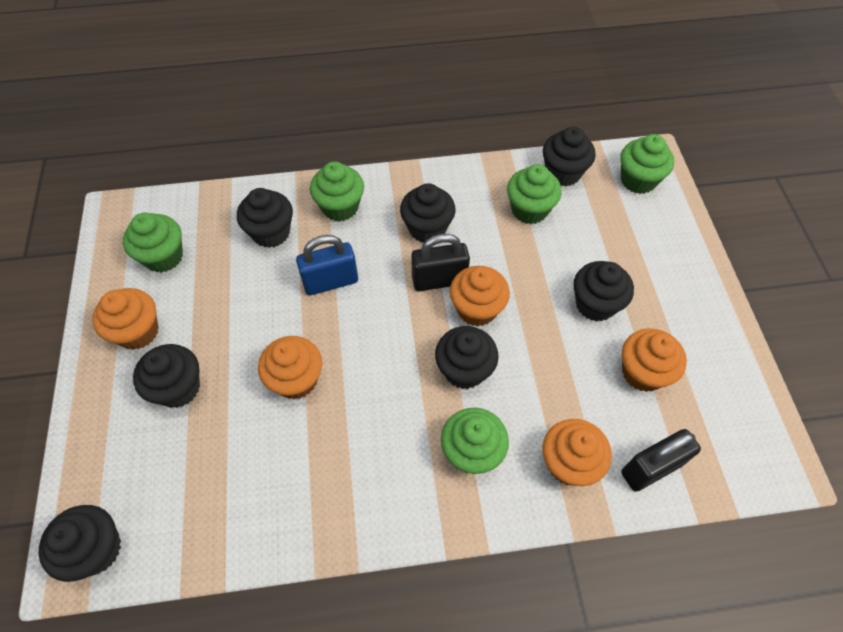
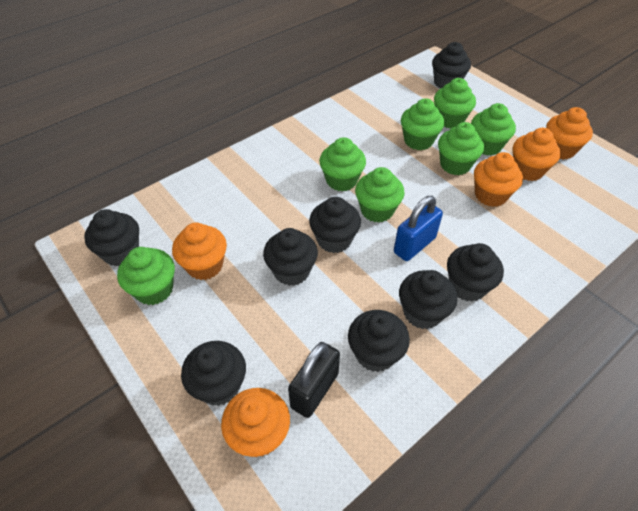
black cupcake: [39,505,121,582] [133,344,200,408] [237,188,293,248] [400,183,456,242] [435,326,499,389] [543,127,595,187] [574,261,634,322] = 7 -> [84,209,139,266] [181,341,246,406] [263,228,318,286] [309,197,361,253] [348,310,410,372] [399,270,458,329] [432,42,471,89] [447,243,504,302] = 8
black padlock: [411,234,470,291] [621,429,701,492] = 2 -> [288,342,340,418] = 1
green cupcake: [123,213,183,273] [310,162,364,222] [441,407,509,474] [507,164,562,224] [620,134,674,194] = 5 -> [117,247,175,305] [319,137,366,192] [355,167,405,223] [401,98,444,150] [434,78,476,128] [438,122,484,175] [471,103,516,156] = 7

